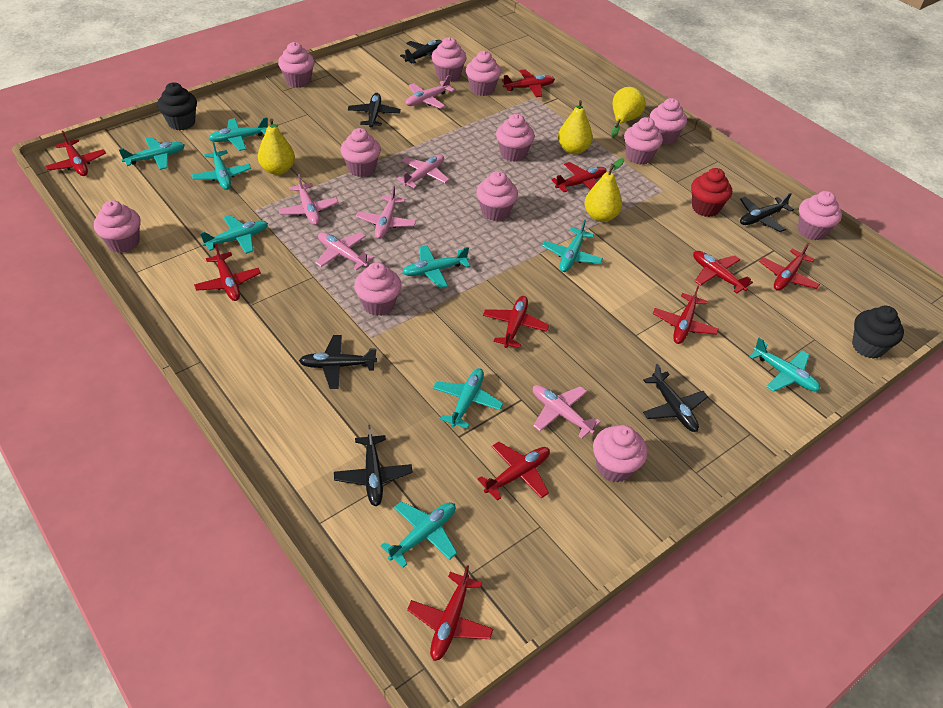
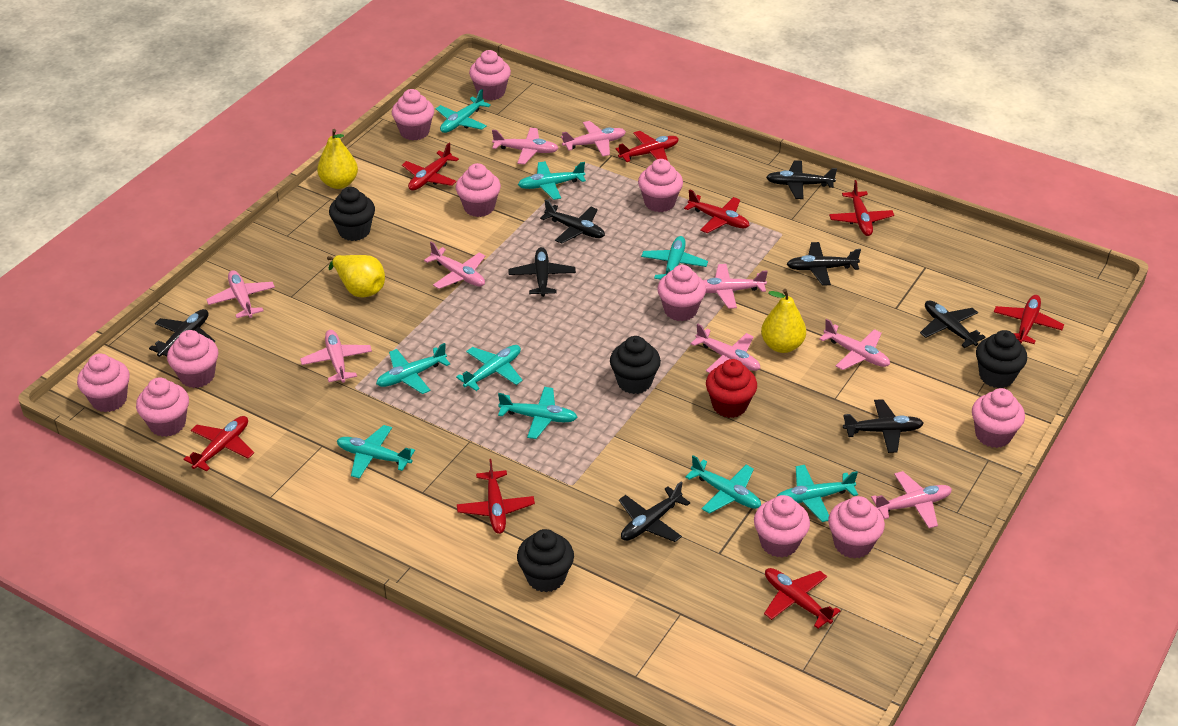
black cupcake: [157,83,197,130] [852,306,904,359] = 2 -> [329,187,375,241] [517,529,574,592] [610,336,661,394] [976,330,1027,388] = 4
black plane: [299,335,377,389] [334,425,413,506] [348,93,401,128] [400,40,442,64] [643,364,708,432] [740,193,794,232] = 6 -> [149,309,215,357] [509,247,576,297] [540,199,605,244] [619,481,690,542] [766,160,837,199] [787,242,861,286] [843,399,924,453] [920,300,986,348] = 8
pink cupcake: [94,200,140,253] [278,42,314,88] [340,128,381,177] [354,262,401,316] [432,37,467,82] [466,51,501,96] [476,171,518,221] [496,114,535,162] [593,425,648,482] [624,117,663,165] [650,98,687,145] [798,191,842,240] = 12 -> [77,353,130,412] [136,377,189,437] [167,330,218,388] [392,89,434,140] [456,163,501,217] [469,50,511,100] [638,159,683,212] [657,265,706,321] [754,495,810,557] [828,496,885,559] [972,388,1025,448] = 11
pink plane: [278,174,339,225] [316,232,374,271] [356,186,416,239] [397,154,449,188] [406,75,455,109] [533,385,601,439] = 6 -> [206,270,275,318] [300,330,372,383] [424,242,485,289] [492,128,559,165] [561,121,626,157] [691,324,760,373] [703,264,768,309] [819,319,890,370] [871,471,952,528] = 9
red plane: [46,131,106,176] [194,244,261,301] [407,565,493,661] [478,442,550,501] [483,296,549,348] [502,70,555,97] [551,162,607,192] [653,286,719,344] [693,251,753,294] [759,243,820,291] = 10 -> [183,416,254,471] [402,143,459,191] [457,459,535,534] [615,131,679,162] [684,189,750,233] [764,568,840,629] [829,180,894,236] [994,295,1064,344] = 8
yellow pear: [258,119,295,175] [558,100,593,154] [584,158,624,222] [611,87,646,138] = 4 -> [317,129,358,189] [327,255,385,297] [761,289,806,353] = 3

